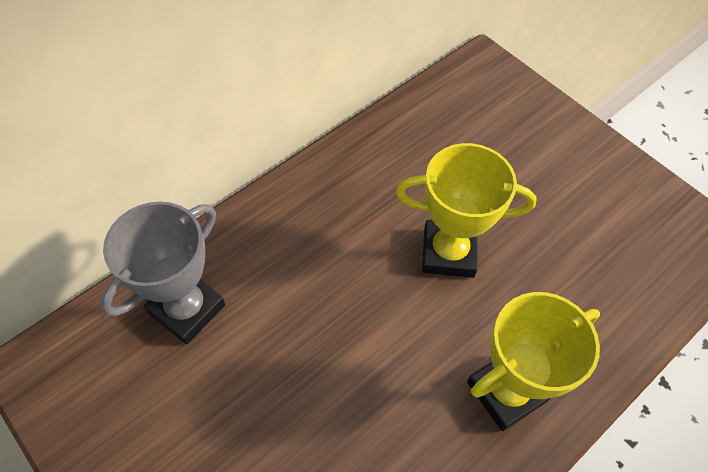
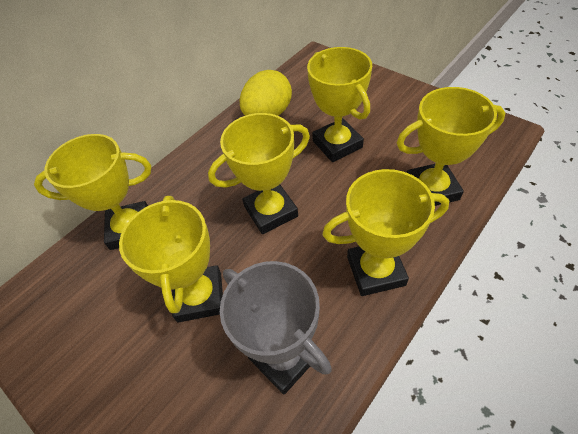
yellow egg: none = 0 -> [239,70,292,116] = 1
yellow trophy: [396,143,537,278] [467,292,600,431] = 2 -> [34,134,151,250] [119,196,223,322] [208,113,310,234] [307,47,372,162] [322,169,449,296] [396,87,505,206] = 6

